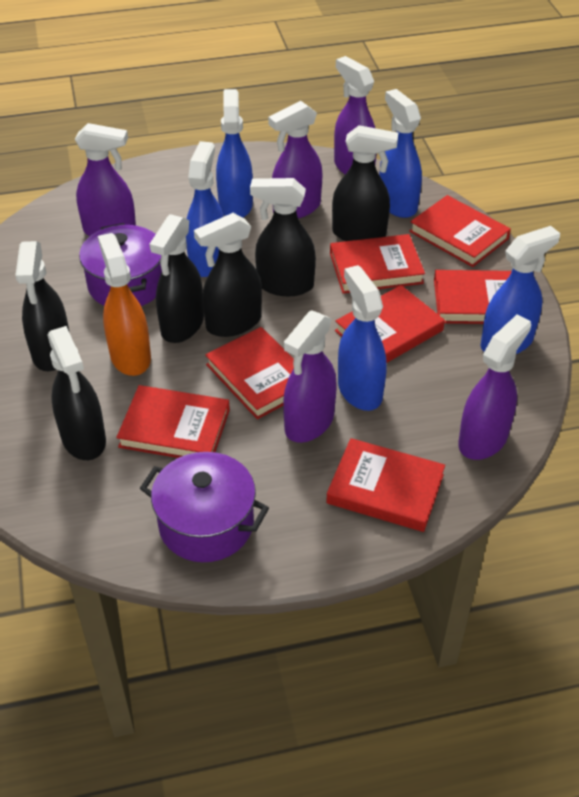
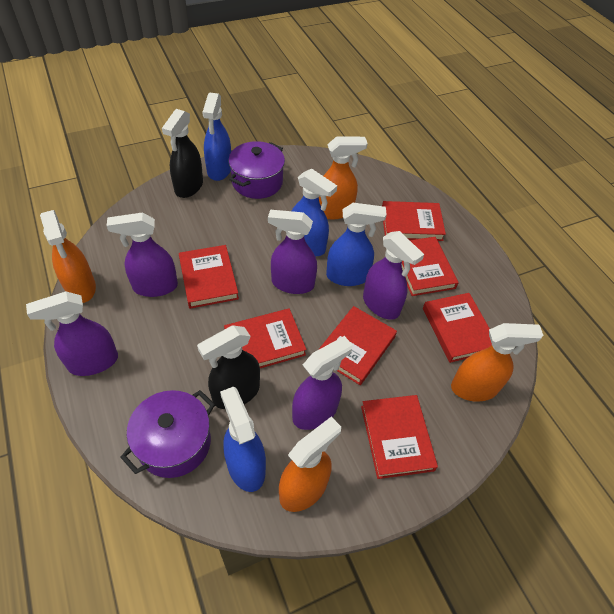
black spray bottle: [15,241,70,371] [47,326,106,460] [149,214,204,343] [194,213,262,337] [250,178,316,296] [332,125,398,241] = 6 -> [162,109,203,198] [197,325,260,409] = 2
blue spray bottle: [186,141,224,277] [216,89,253,218] [338,265,387,411] [379,89,422,218] [481,226,560,354] = 5 -> [202,93,231,181] [220,387,266,492] [292,169,337,256] [326,203,387,286] = 4
orange spray bottle: [98,233,151,376] = 1 -> [40,210,96,303] [279,417,341,512] [319,136,368,220] [451,323,543,402] = 4

